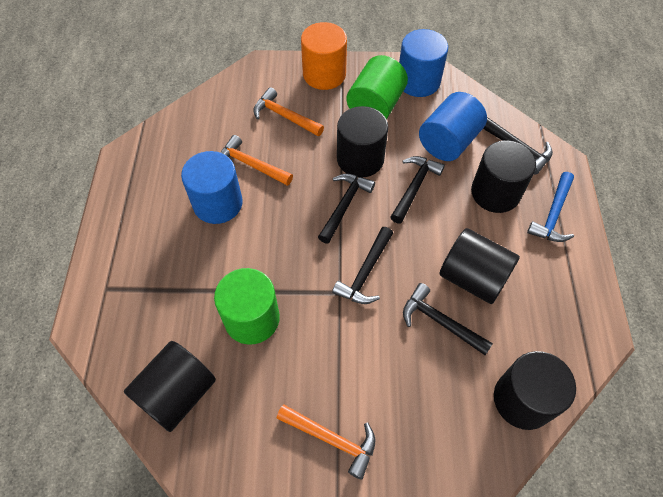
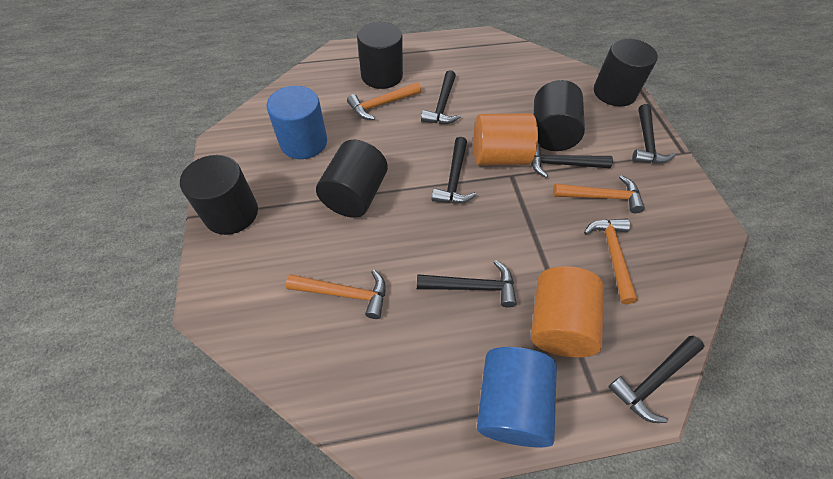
black hammer: [318,174,375,244] [332,227,393,304] [391,156,445,224] [403,283,493,355] [483,117,553,175] = 5 -> [417,260,517,308] [421,70,461,124] [432,137,476,204] [531,143,613,178] [608,336,704,423] [632,104,675,164] = 6
blue cylinder: [181,151,243,224] [399,29,448,97] [419,92,487,161] = 3 -> [267,86,327,159] [477,347,557,448] = 2
blue hammer: [527,172,574,242] = 1 -> none = 0
green cylinder: [214,268,280,344] [346,55,408,119] = 2 -> none = 0
orange cylinder: [301,22,347,90] = 1 -> [473,113,538,166] [531,266,604,357] = 2
orange hammer: [221,135,293,186] [253,87,324,136] [276,404,375,480] = 3 -> [286,270,386,319] [347,82,421,120] [553,175,645,213] [584,219,638,304] = 4

